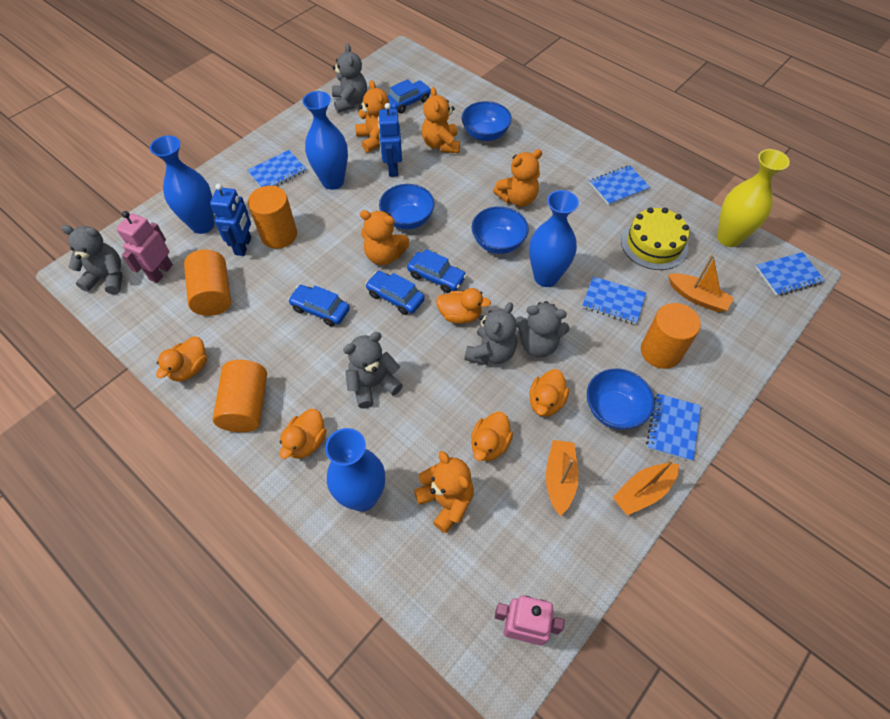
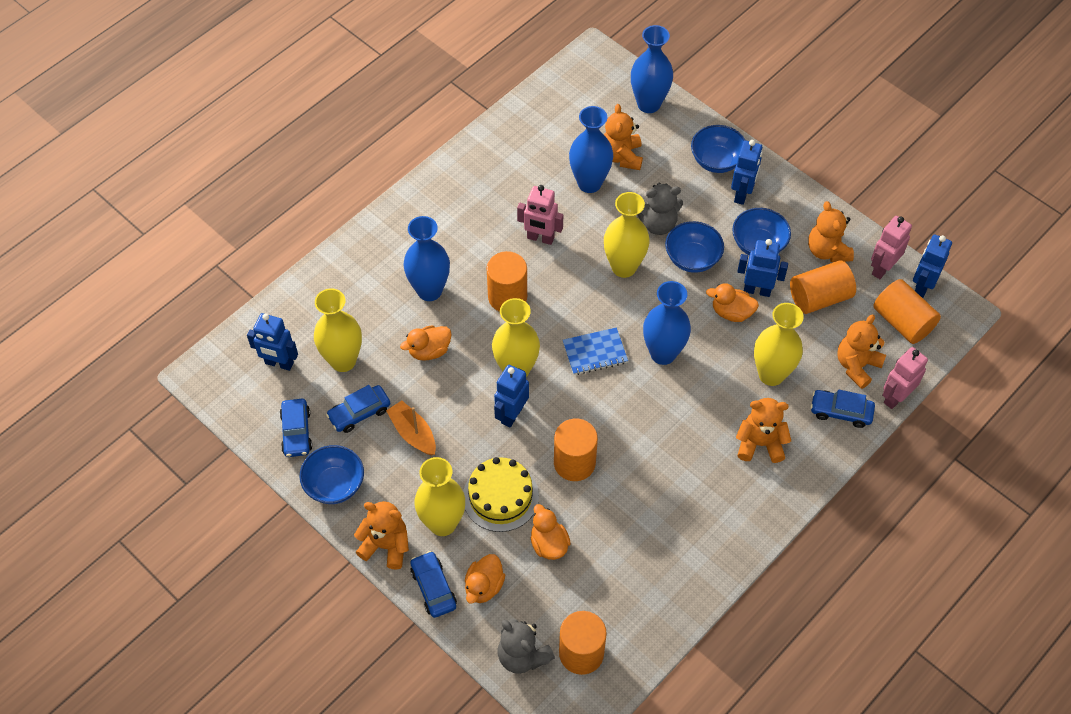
blue notebook: [247,150,306,187] [582,276,646,324] [590,165,650,206] [646,393,701,461] [755,252,825,296] = 5 -> [563,327,628,375] = 1
blue robot: [210,183,251,256] [378,103,402,177] = 2 -> [247,313,298,371] [494,365,529,427] [731,140,762,205] [737,239,788,297] [913,235,952,298] = 5
grey teddy bear: [61,225,123,294] [332,43,367,113] [343,332,403,409] [465,302,517,365] [516,301,570,358] = 5 -> [498,619,555,674] [638,183,683,235] = 2
orange boat: [545,440,579,516] [612,459,679,516] [668,255,734,312] = 3 -> [386,400,436,455] = 1
orange cylinder: [184,250,231,316] [213,360,267,432] [248,186,297,249] [641,303,701,369] = 4 -> [487,251,527,312] [554,419,598,481] [559,611,607,675] [790,260,856,314] [873,279,941,344] = 5
orange duck: [156,337,207,382] [280,409,327,459] [436,288,491,324] [471,412,513,461] [529,369,569,417] = 5 -> [400,325,452,361] [465,554,505,604] [531,504,571,560] [706,283,759,322] = 4
pink robot: [116,211,173,283] [494,595,565,646] = 2 -> [517,185,563,245] [871,216,912,279] [882,347,928,409] = 3
yellow vase: [717,149,790,247] = 1 -> [314,288,362,372] [414,457,465,536] [492,298,540,377] [604,192,650,278] [754,303,803,386] = 5

